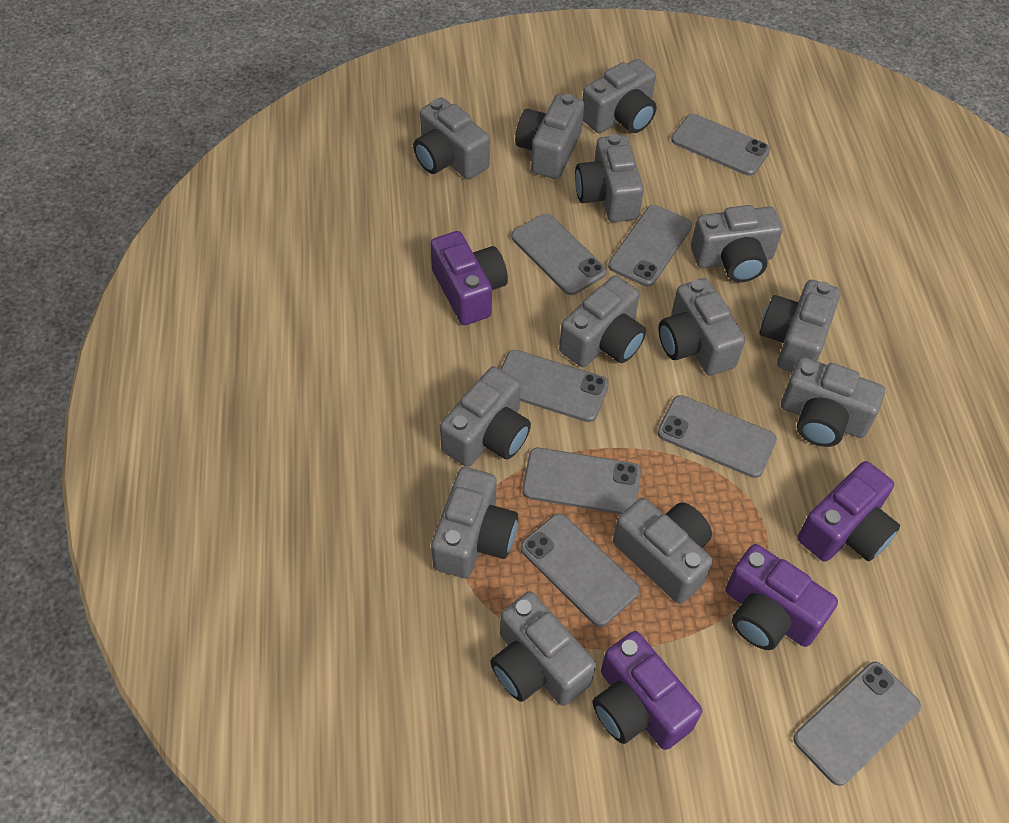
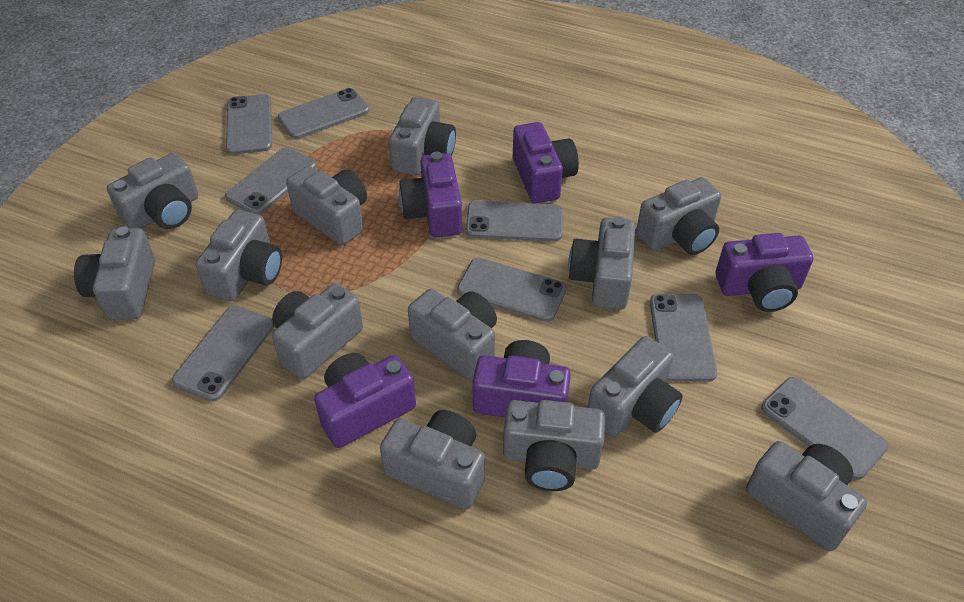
purple camera: [430,231,508,325] [593,631,702,750] [725,544,838,650] [798,461,900,562] = 4 -> [314,353,416,448] [399,152,462,238] [472,340,571,418] [513,122,579,203] [716,233,813,312] = 5

